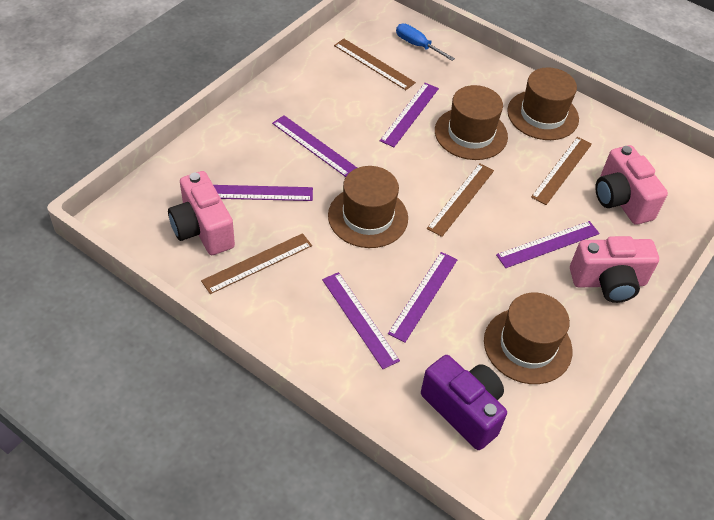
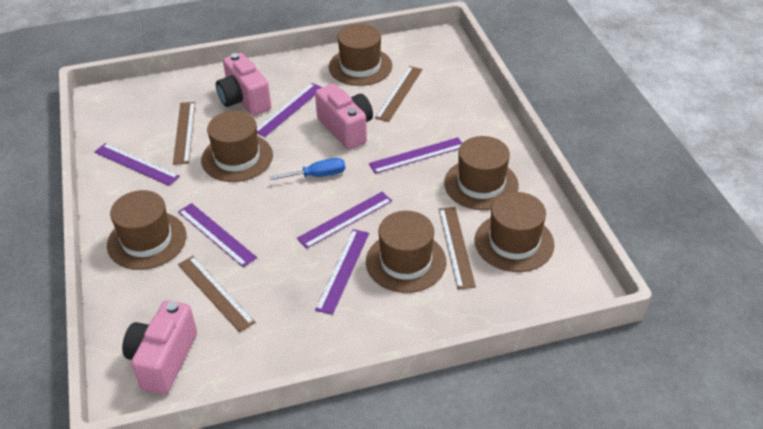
brown hat: [328,166,408,248] [435,85,508,160] [484,292,573,384] [507,67,579,140] = 4 -> [107,190,186,270] [201,111,273,182] [329,24,392,86] [366,211,446,293] [444,136,519,210] [475,192,554,272] = 6
purple camera: [421,355,507,450] = 1 -> none = 0

